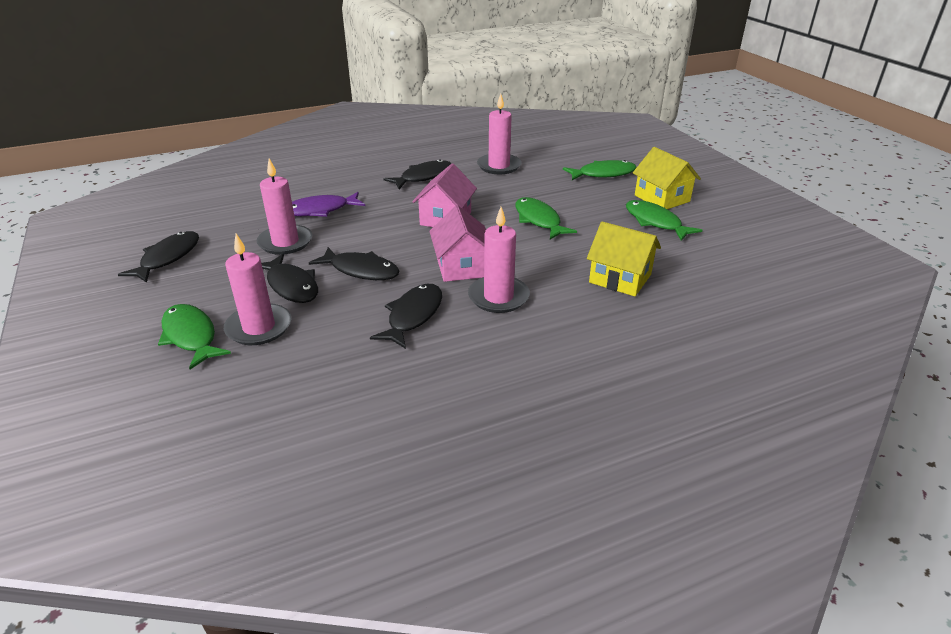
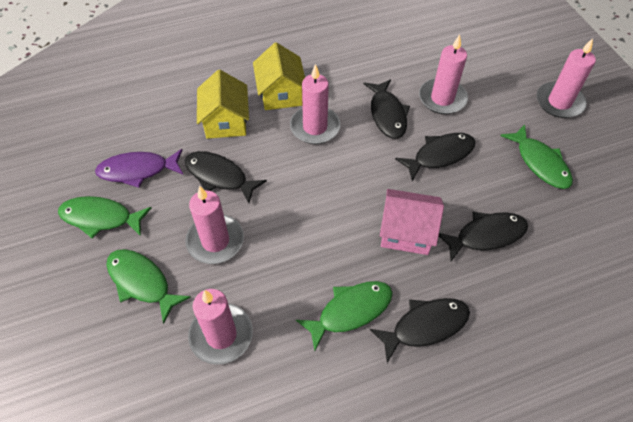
pink candle: [224,234,291,345] [256,159,313,255] [468,207,530,313] [477,94,521,174] = 4 -> [185,186,244,264] [188,289,253,365] [290,64,340,144] [419,34,468,114] [537,38,596,118] = 5
pink house: [412,164,477,227] [429,205,486,282] = 2 -> [380,189,444,255] = 1

